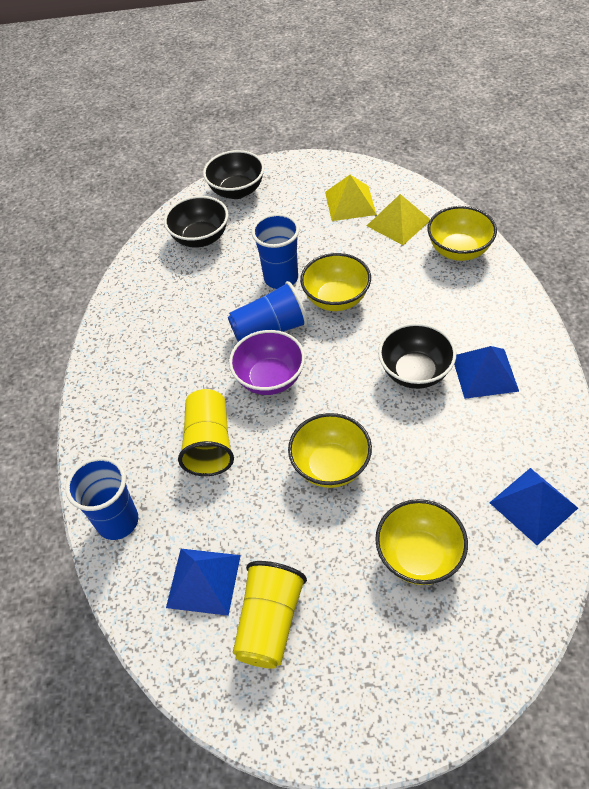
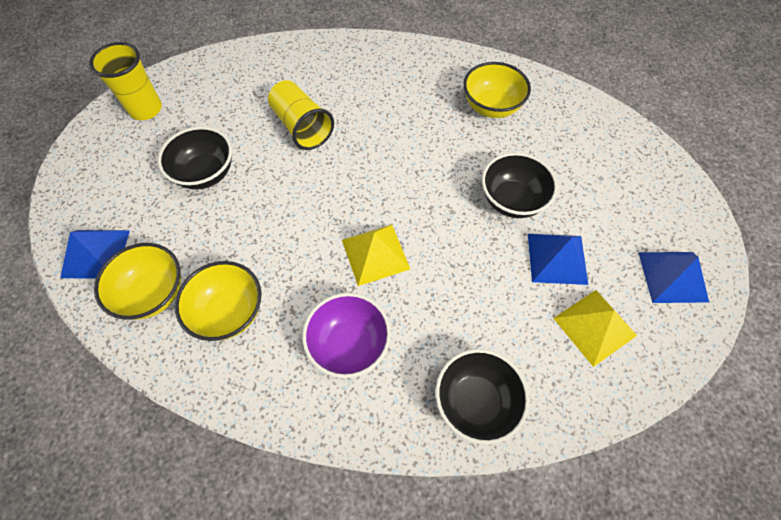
blue cup: [65,457,138,540] [228,281,308,342] [251,213,300,289] = 3 -> none = 0
yellow bowl: [288,413,372,488] [300,253,371,311] [375,499,468,585] [427,206,497,261] = 4 -> [94,243,181,320] [175,261,262,341] [463,62,531,118] = 3

